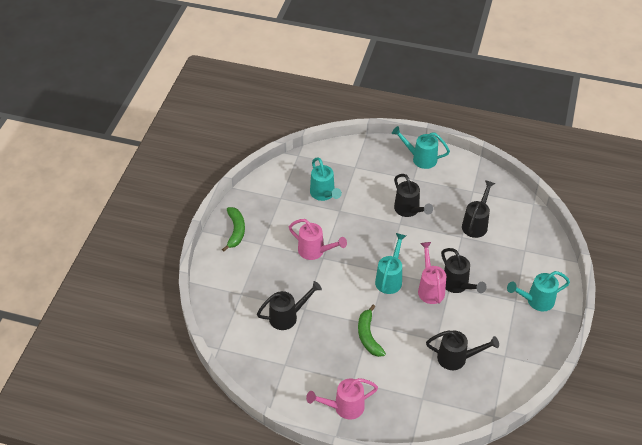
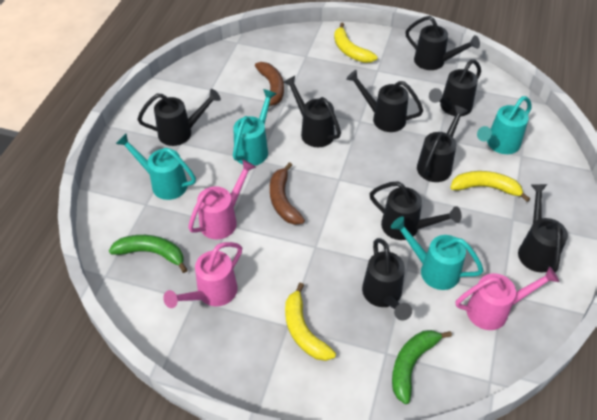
black watering can: [257,281,322,330] [394,174,433,217] [426,331,499,370] [441,248,487,293] [462,180,495,238] = 5 -> [137,89,221,146] [283,76,341,147] [346,70,423,132] [362,238,412,320] [370,181,462,240] [405,16,480,70] [417,105,468,182] [429,59,481,117] [518,184,568,273] = 9
brown banana: none = 0 -> [255,62,284,108] [270,162,305,225] = 2
yellow banana: none = 0 -> [285,283,336,361] [334,23,378,63] [450,171,530,202] = 3

